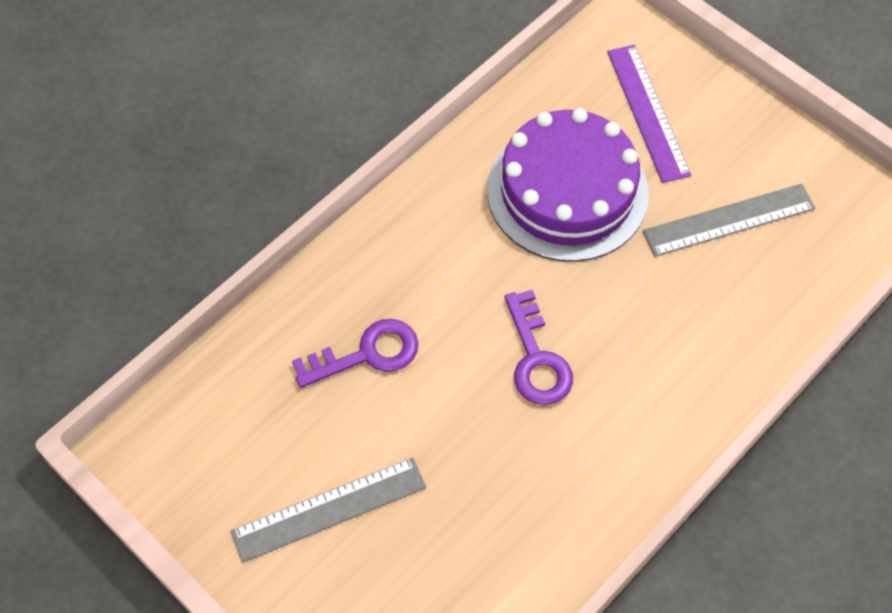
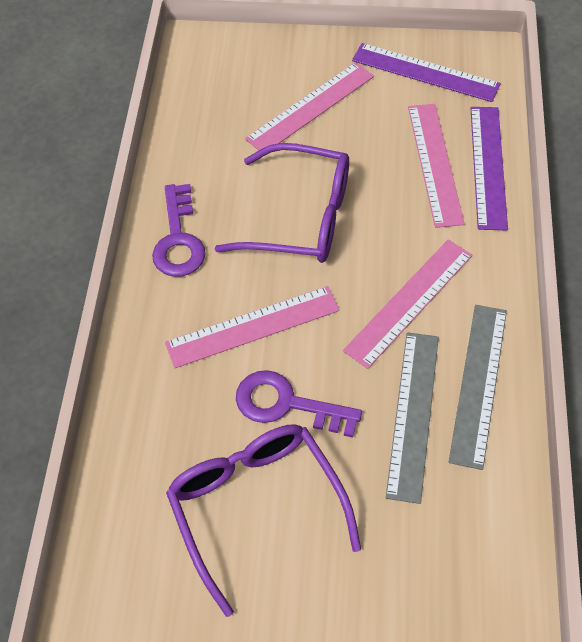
pink ruler: none = 0 -> [165,286,340,368] [245,62,374,150] [343,240,473,369] [408,104,465,228] = 4
purple cake: [487,108,649,262] = 1 -> none = 0
purple glasses: none = 0 -> [166,424,361,617] [214,143,349,263] = 2
purple ruler: [607,45,691,183] = 1 -> [352,43,501,102] [470,107,508,230] = 2

